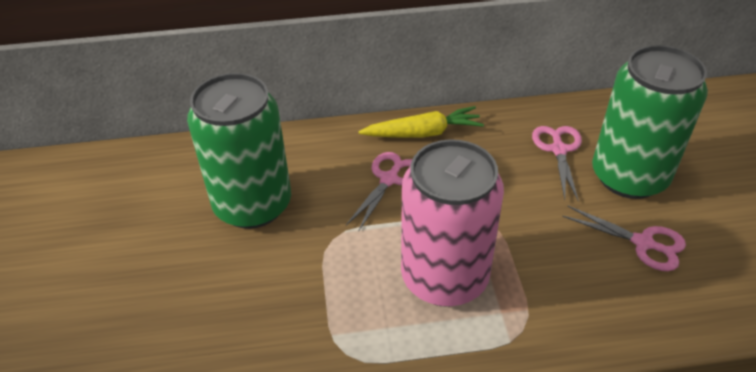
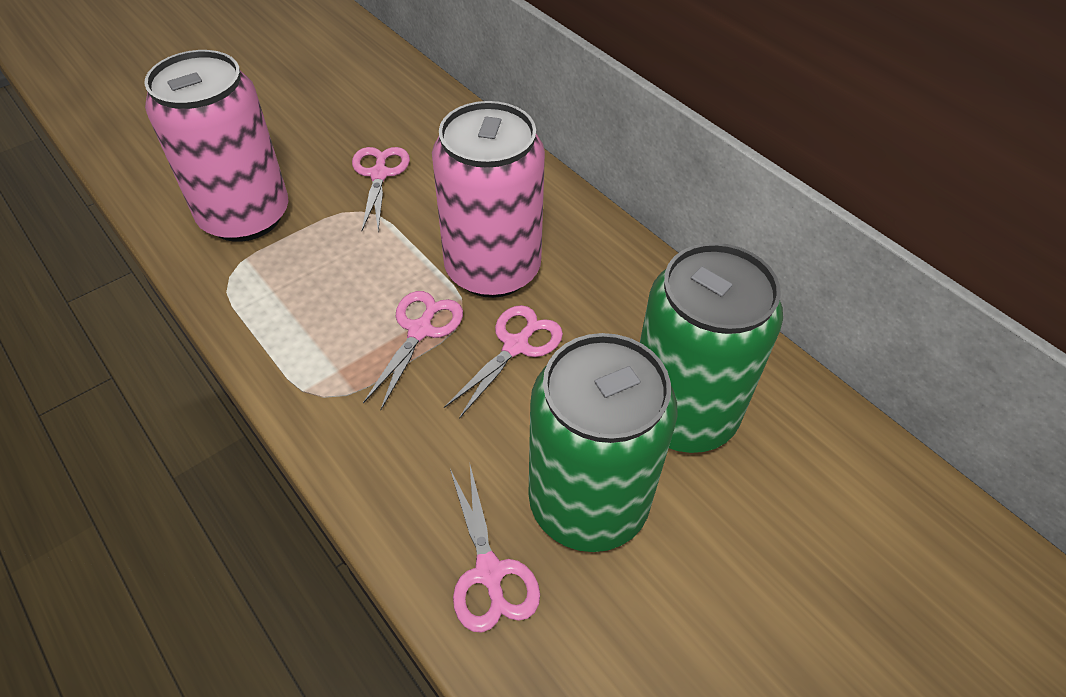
pink can: [401,139,504,307] = 1 -> [144,50,288,242] [432,101,545,298] = 2
pink scissors: [346,152,412,232] [532,126,582,202] [562,206,686,271] = 3 -> [352,147,410,232] [363,291,463,410] [444,305,563,419] [450,465,540,633] = 4
yellow carrot: [359,106,484,138] = 1 -> none = 0

